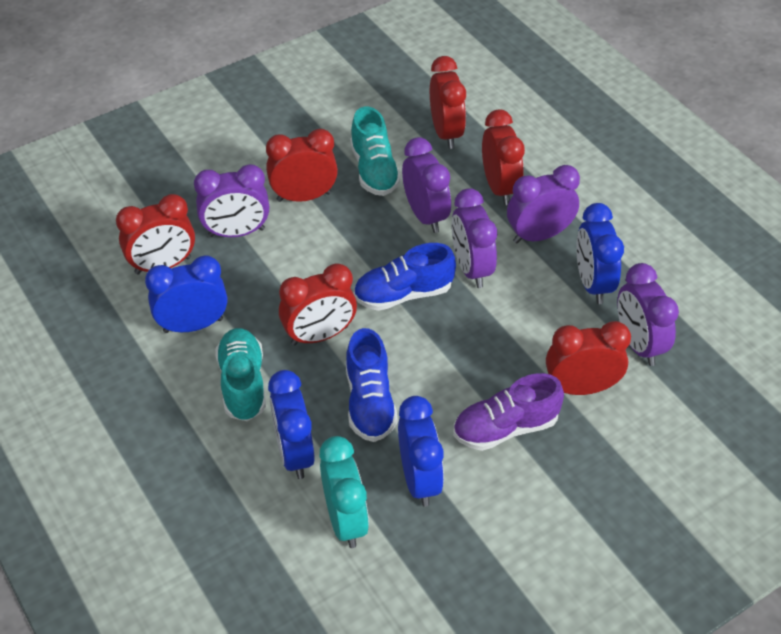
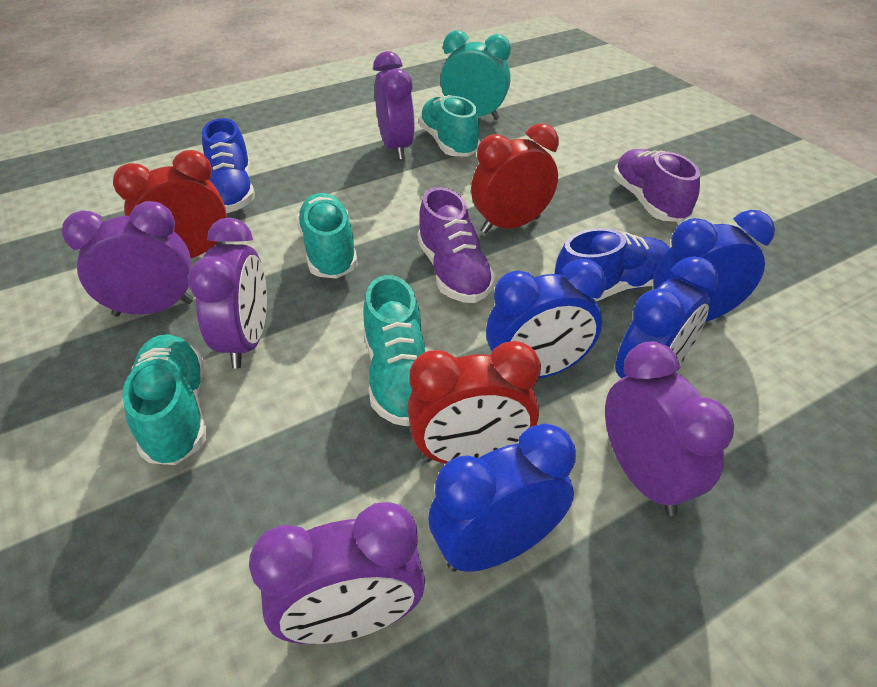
purple shoe: [453,373,564,451] = 1 -> [417,187,496,303] [613,149,700,222] = 2
red clock: [116,194,195,274] [266,129,338,202] [279,263,357,345] [430,56,466,149] [482,110,525,205] [546,321,631,395] = 6 -> [113,150,227,258] [407,341,541,464] [471,123,559,233] = 3
turquoise shoe: [215,328,266,421] [350,107,401,196] = 2 -> [122,334,206,465] [296,193,358,279] [363,275,425,426] [418,95,480,157] = 4

